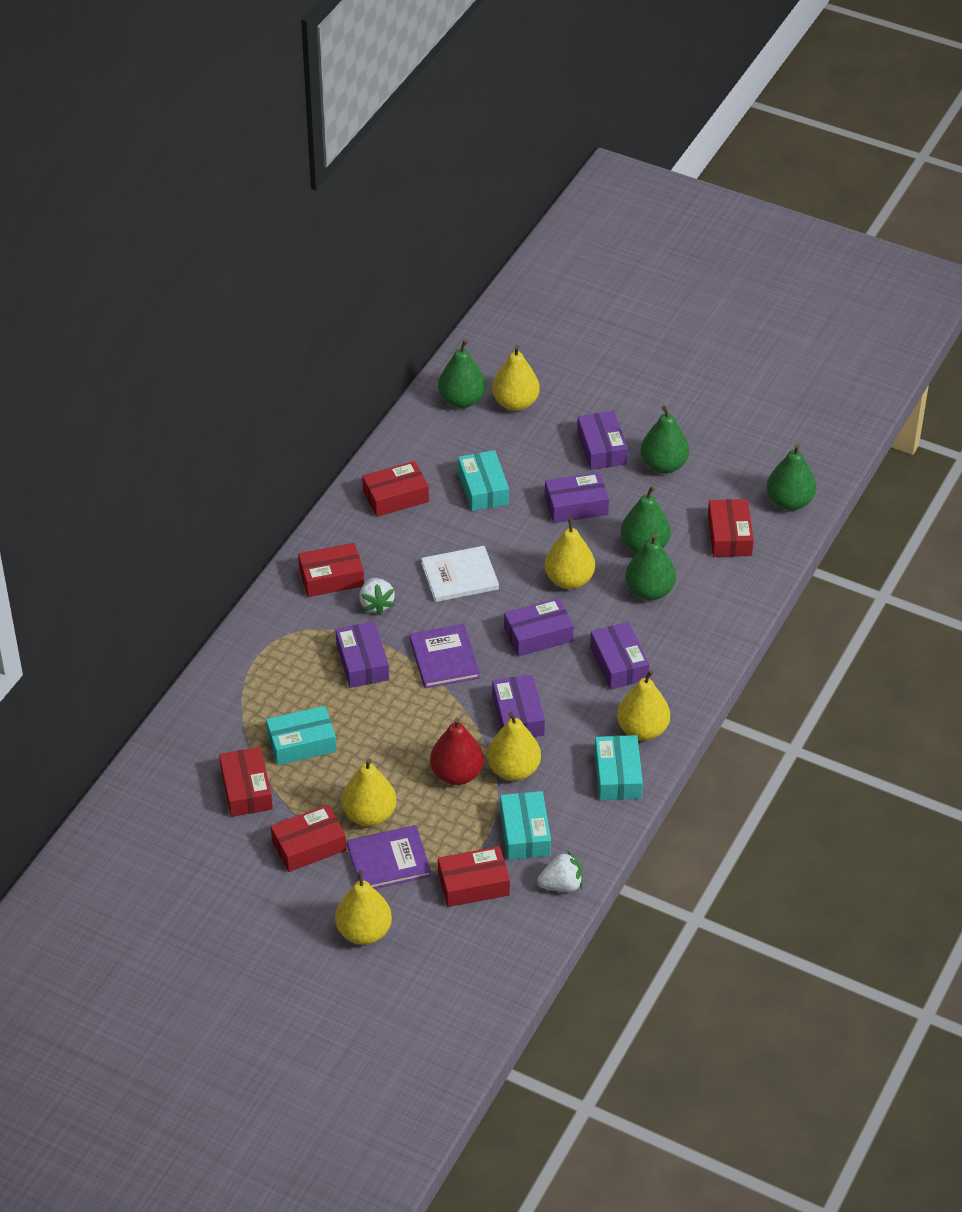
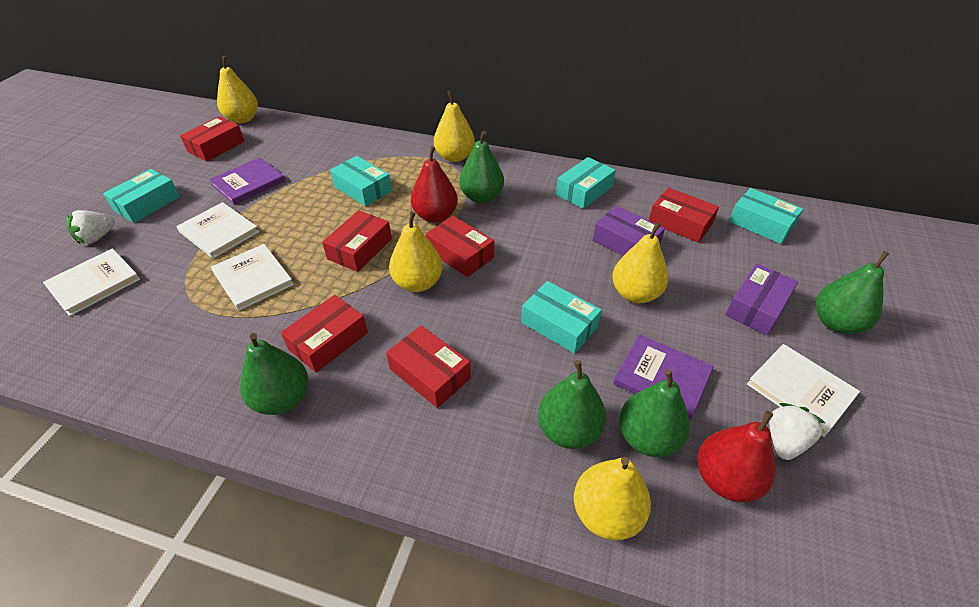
purple box: [336,621,389,688] [492,675,545,737] [504,598,574,657] [545,472,609,523] [577,411,628,470] [590,622,650,689] = 6 -> [593,206,665,256] [725,263,798,335] = 2
red pear: [430,718,484,785] = 1 -> [411,146,458,223] [698,411,776,502] = 2
turquoise box: [266,706,337,765] [458,450,509,511] [500,791,551,860] [595,735,643,800] = 4 -> [103,169,180,223] [330,156,392,207] [521,281,602,354] [556,157,616,209] [729,188,803,244] = 5
white book: [421,546,499,602] = 1 -> [43,248,140,316] [177,202,259,258] [211,244,294,311] [747,344,860,437] = 4
yellow pear: [335,871,392,945] [342,759,396,826] [487,712,541,781] [492,345,540,411] [545,518,595,589] [617,670,670,740] = 6 -> [217,56,258,123] [389,211,443,292] [434,91,475,162] [574,457,651,540] [612,222,668,303] = 5

